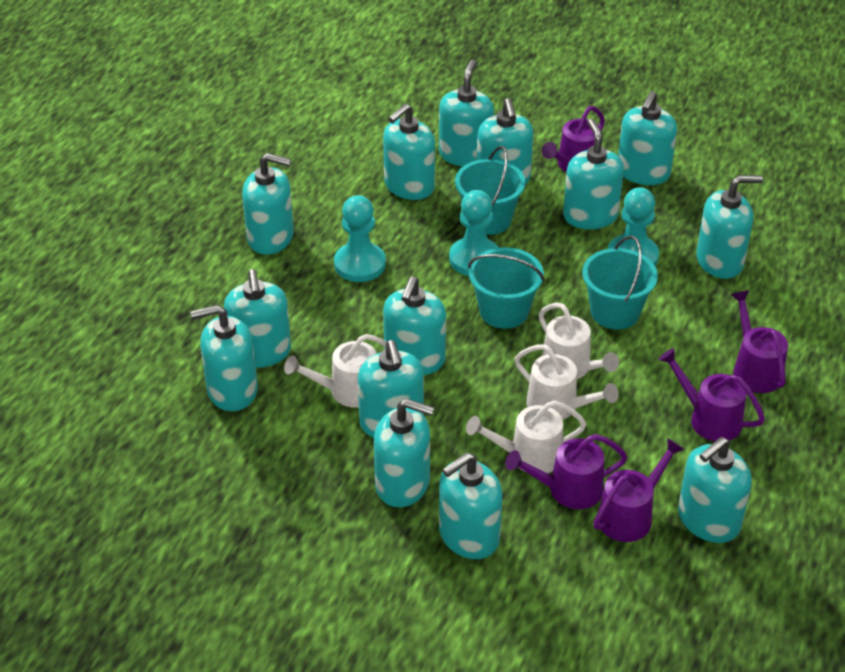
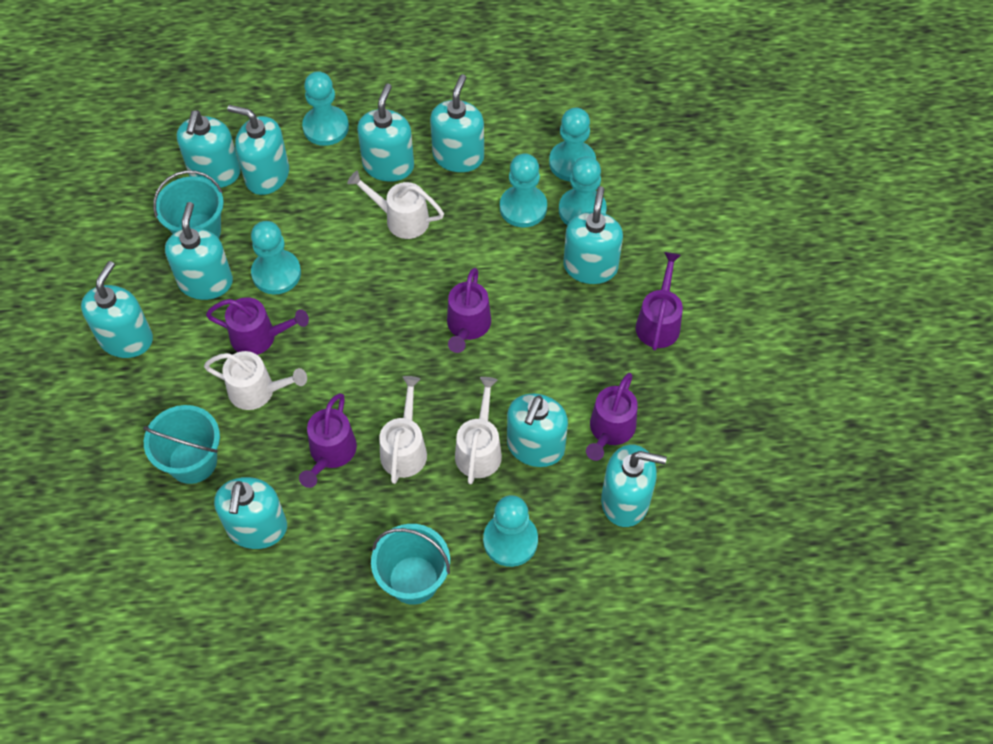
turquoise pawn: [334,195,386,282] [449,190,499,276] [608,187,659,266] = 3 -> [251,221,301,295] [302,71,349,146] [483,495,538,567] [500,154,547,227] [549,107,596,182] [559,156,607,226] = 6
turquoise soap dispenser: [191,305,258,411] [224,269,291,368] [242,153,294,255] [358,340,424,438] [374,399,434,508] [383,104,435,200] [383,276,446,375] [439,60,494,166] [439,452,503,559] [477,98,533,185] [563,119,624,229] [618,91,677,185] [678,437,752,543] [696,175,763,279] = 14 -> [81,261,153,358] [165,202,233,300] [177,110,241,188] [214,477,287,549] [227,105,289,195] [357,84,414,182] [430,74,484,172] [507,394,568,467] [563,186,623,284] [601,444,667,527] = 10

